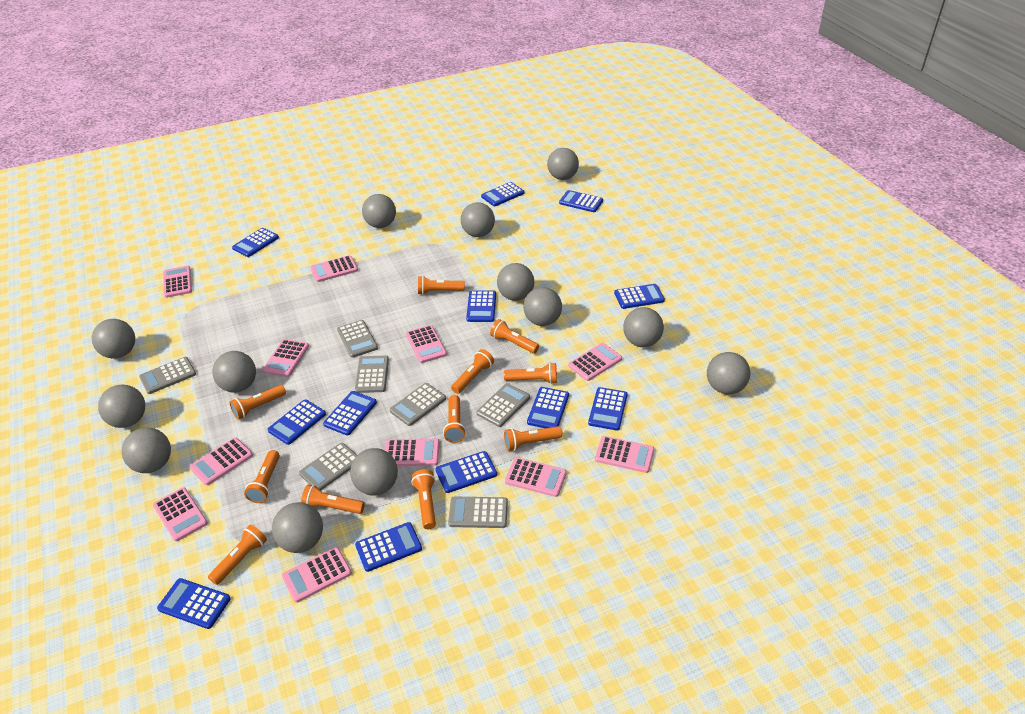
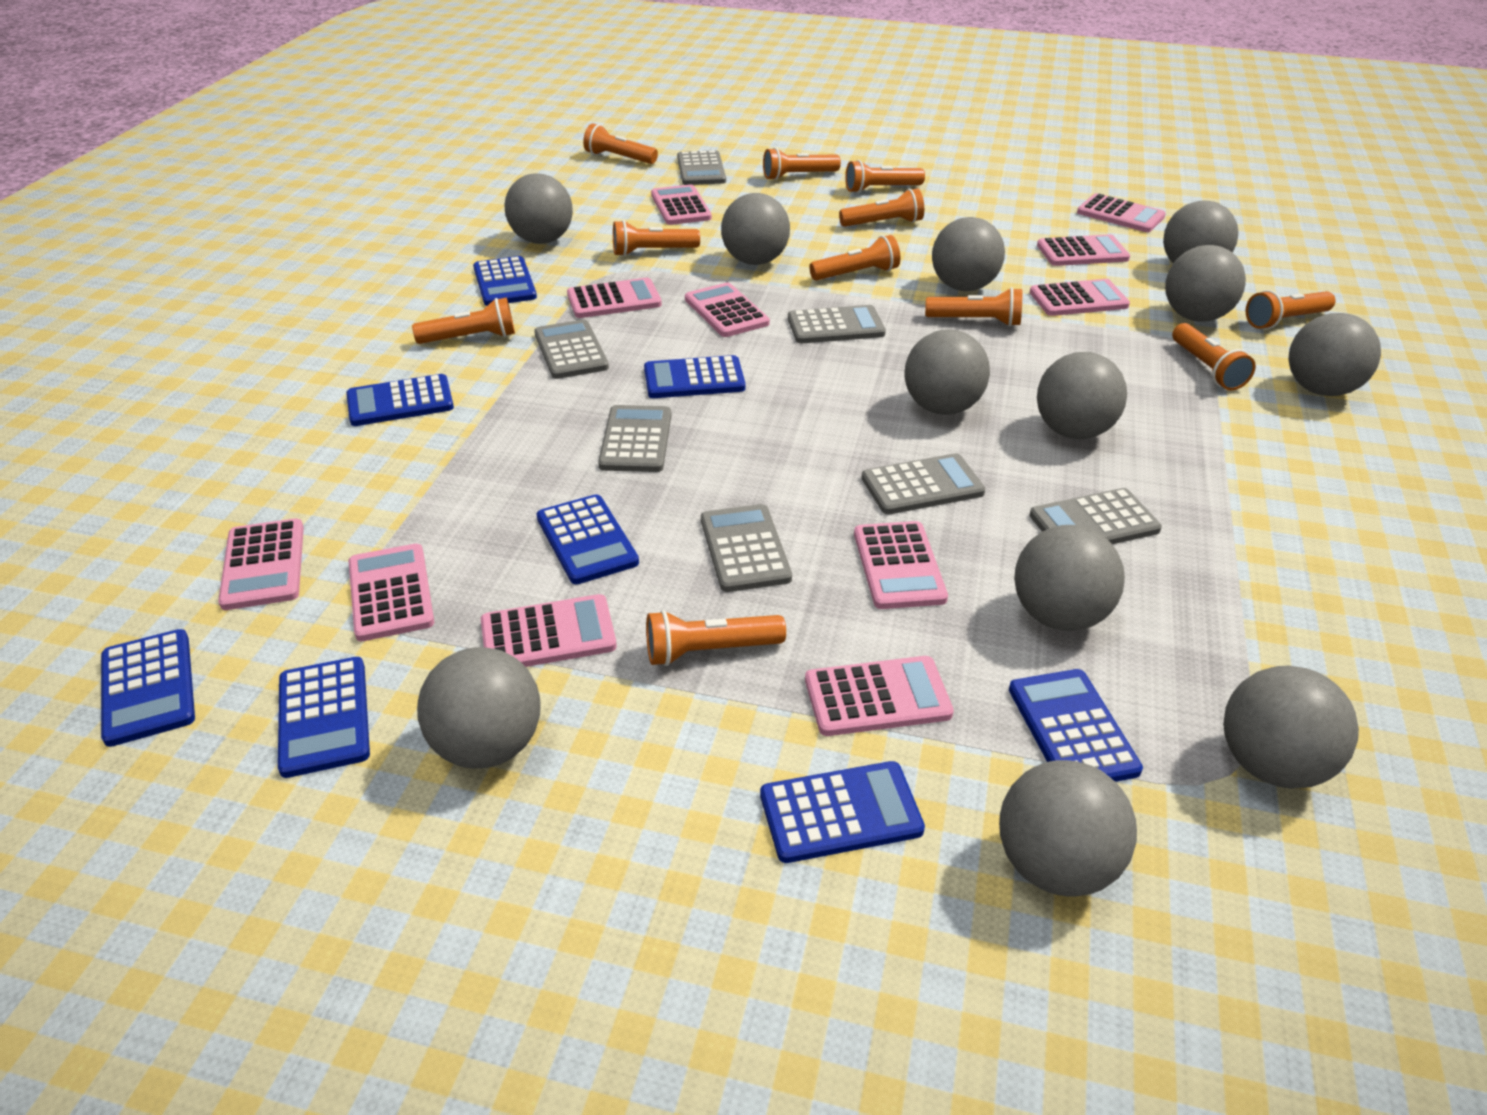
blue calculator: [157,578,231,629] [232,228,279,257] [268,400,326,445] [323,391,377,436] [355,522,422,572] [435,451,497,493] [466,290,496,322] [481,182,524,206] [527,387,569,428] [559,190,603,212] [588,387,628,431] [614,284,665,309] = 12 -> [101,629,195,747] [278,657,370,778] [346,374,454,426] [473,256,537,306] [536,495,639,584] [644,355,746,398] [760,761,925,863] [1009,669,1143,782] = 8
grey ball: [92,319,135,359] [98,385,145,428] [121,428,171,473] [212,351,256,393] [272,502,323,553] [350,448,398,496] [362,194,396,228] [461,202,495,237] [497,263,534,301] [523,287,562,326] [547,148,579,180] [623,307,664,347] [707,352,751,394] = 13 -> [417,647,540,769] [504,173,573,244] [721,193,790,265] [905,329,990,415] [932,217,1005,291] [999,760,1137,896] [1014,525,1125,631] [1037,352,1127,439] [1163,201,1238,263] [1165,245,1246,321] [1223,666,1359,789] [1289,313,1381,396] = 12

